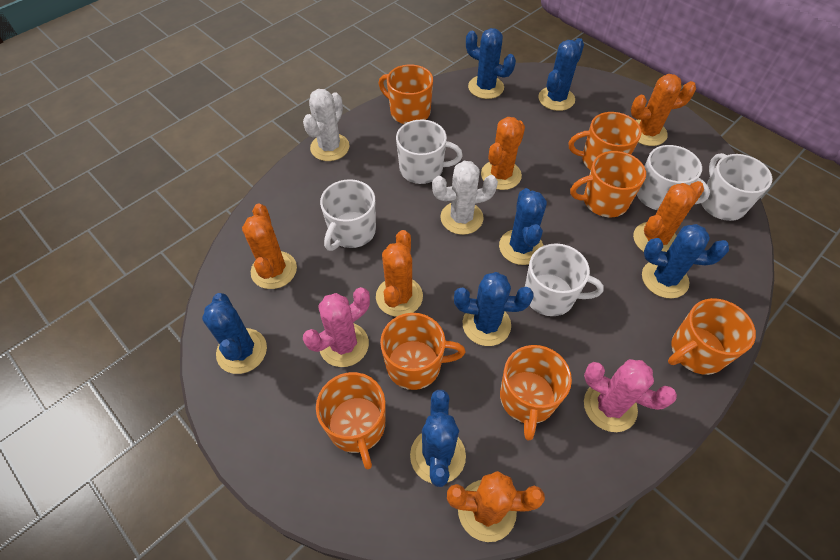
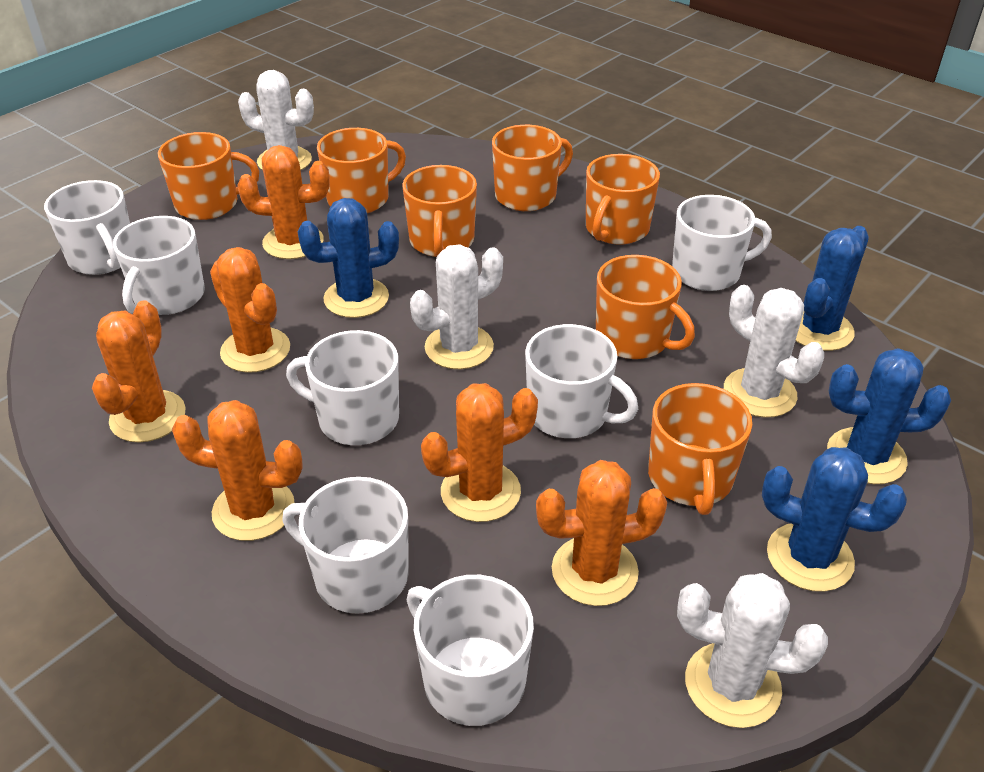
blue cactus: [202,293,267,374] [410,390,466,487] [454,272,533,346] [466,28,516,99] [499,188,547,265] [538,38,584,111] [642,224,729,299] = 7 -> [297,198,399,318] [762,447,907,592] [796,226,869,351] [827,348,951,484] = 4
pink cactus: [303,287,370,367] [584,359,677,432] = 2 -> none = 0
white cactus: [303,89,350,161] [432,161,498,235] = 2 -> [238,70,314,170] [410,244,503,369] [677,573,828,728] [724,285,824,418] = 4
white mug: [320,179,376,251] [396,120,462,184] [525,243,604,316] [637,145,710,210] [700,153,772,221] = 5 -> [44,180,130,275] [113,216,205,315] [283,477,409,614] [286,330,399,445] [407,575,534,726] [525,324,638,438] [672,195,772,291] = 7

